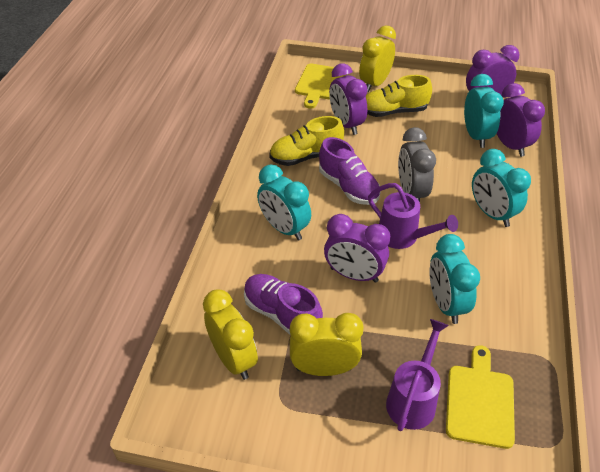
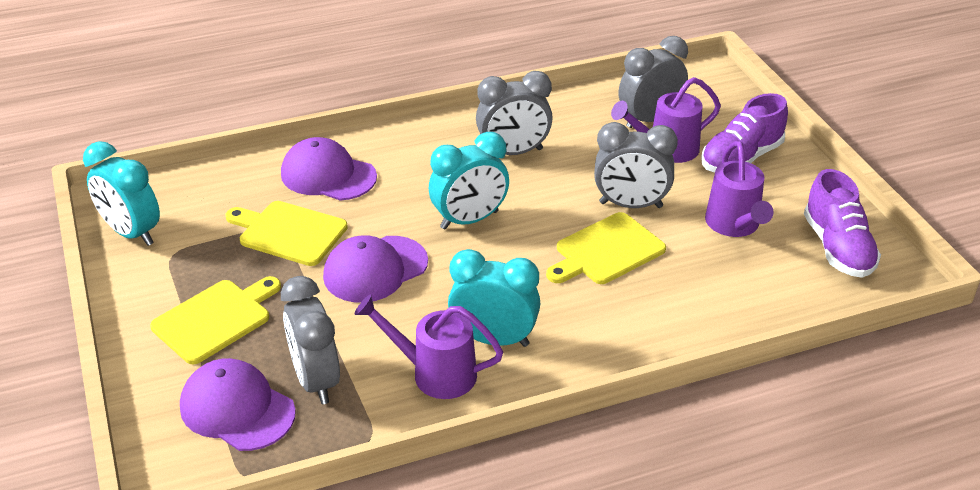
grey clock: [398,127,436,202] = 1 -> [281,276,340,404] [476,71,553,155] [594,122,678,208] [619,36,688,128] = 4
purple cap: none = 0 -> [180,358,296,451] [281,137,377,201] [323,235,428,303] = 3
purple clock: [324,214,390,283] [329,63,368,135] [466,45,519,96] [497,83,545,157] = 4 -> none = 0
purple watering can: [368,183,458,249] [386,319,449,431] = 2 -> [354,295,503,399] [611,77,721,163] [705,141,774,237] = 3
turquoise clock: [257,165,311,240] [430,234,480,324] [464,74,504,148] [472,149,531,227] = 4 -> [83,141,160,246] [429,132,509,230] [448,249,540,347] = 3
yellow clock: [203,289,258,380] [290,313,364,376] [359,26,396,92] = 3 -> none = 0
yellow cutting board: [295,64,345,109] [446,345,515,449] = 2 -> [150,276,281,364] [225,201,348,266] [546,212,666,284] = 3
yellow shoe: [269,116,344,166] [366,75,432,117] = 2 -> none = 0

